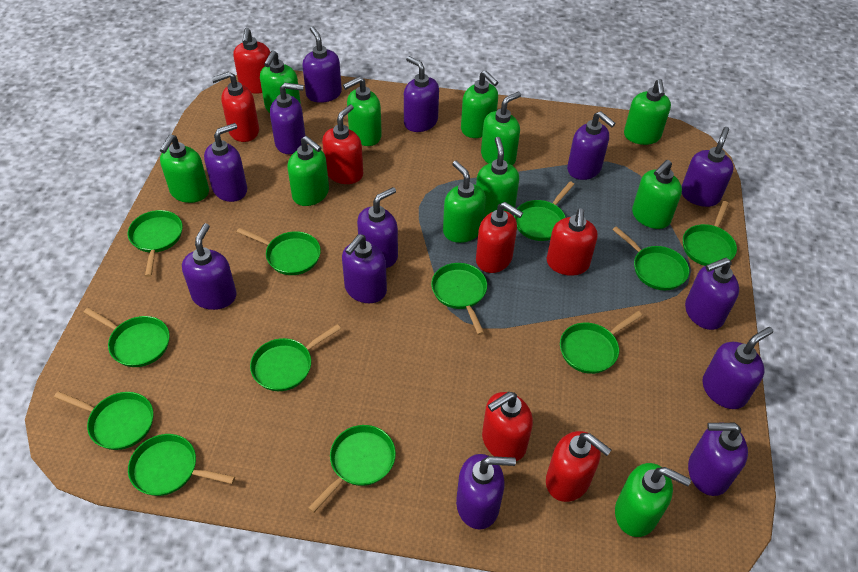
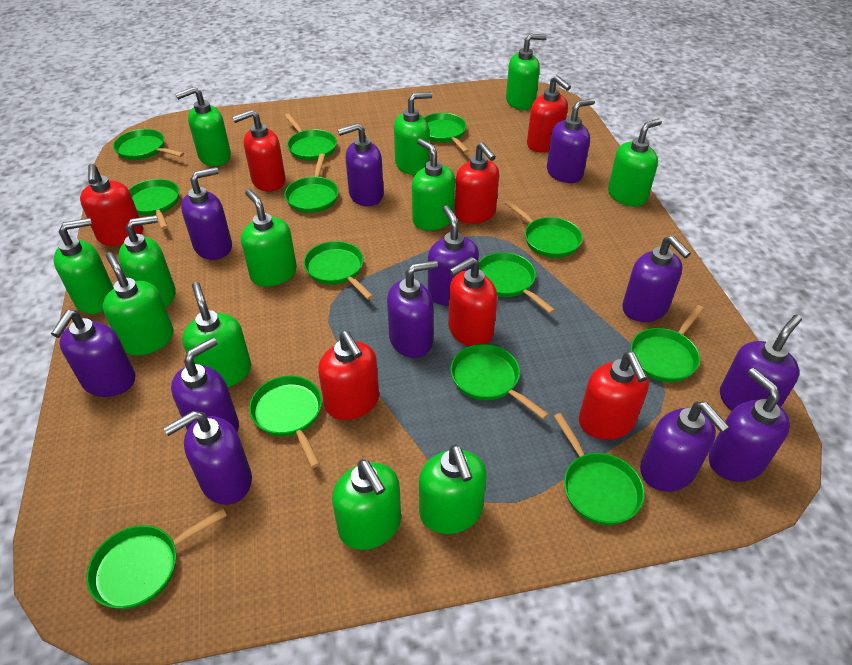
green pan: [54,391,154,450] [83,308,170,367] [128,210,183,277] [128,434,235,496] [237,228,321,275] [250,324,341,391] [308,425,396,513] [431,263,487,335] [514,181,574,241] [560,311,642,374] [612,226,689,290] [683,201,737,266] = 12 -> [86,508,227,609] [113,129,184,160] [129,179,179,230] [249,376,322,468] [284,153,338,213] [285,114,337,161] [304,241,373,300] [424,113,469,153] [450,344,549,419] [479,252,555,314] [504,200,583,258] [554,413,645,525] [630,305,704,382] = 13
green soap dispenser: [160,135,209,203] [260,50,301,113] [287,136,329,206] [343,77,382,146] [443,161,486,243] [461,71,499,138] [476,137,519,217] [481,92,521,165] [615,463,691,537] [624,79,671,145] [632,160,682,229] = 11 -> [53,218,114,314] [103,252,174,356] [118,215,176,307] [175,87,231,166] [182,282,251,387] [241,189,297,287] [332,459,401,550] [394,92,432,175] [412,139,455,231] [419,445,487,534] [506,34,547,110] [608,118,662,206] = 12
purple soap dispenser: [182,223,237,310] [204,123,247,202] [270,83,305,154] [302,26,342,103] [342,234,387,303] [357,187,398,268] [404,56,439,132] [456,454,516,529] [567,111,616,180] [682,127,734,207] [685,258,739,330] [688,422,748,496] [702,327,773,409] = 13 -> [51,310,136,397] [164,411,252,505] [171,337,239,432] [181,167,232,260] [338,123,384,206] [387,260,438,358] [428,206,479,306] [547,98,595,183] [622,236,691,322] [640,402,729,492] [709,368,790,482] [720,314,802,411] = 12

